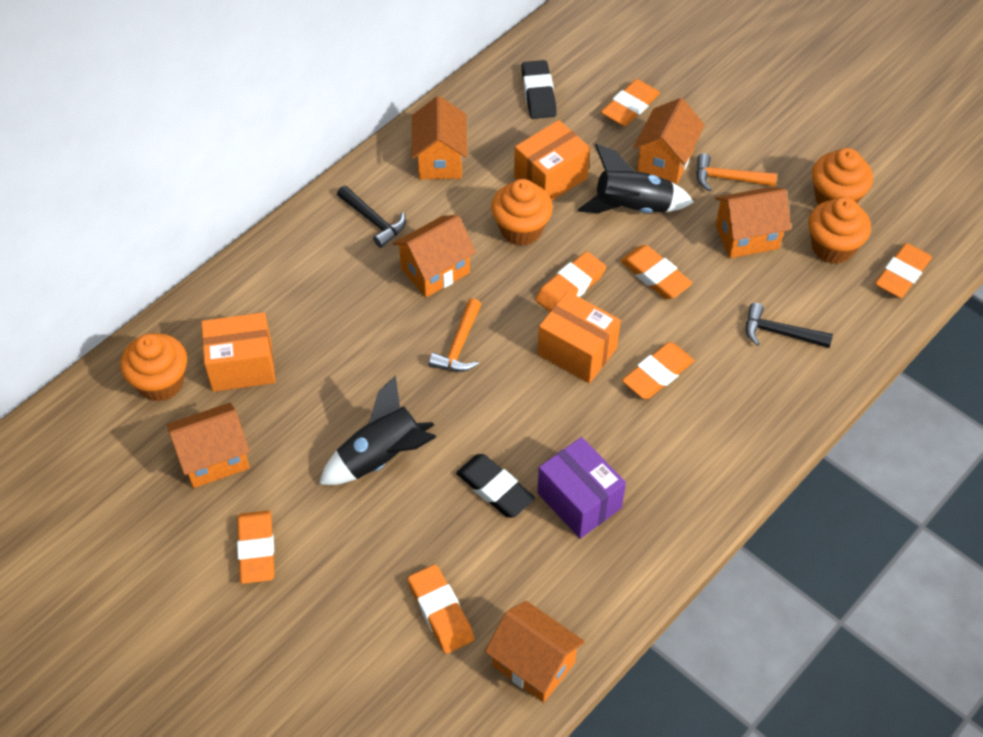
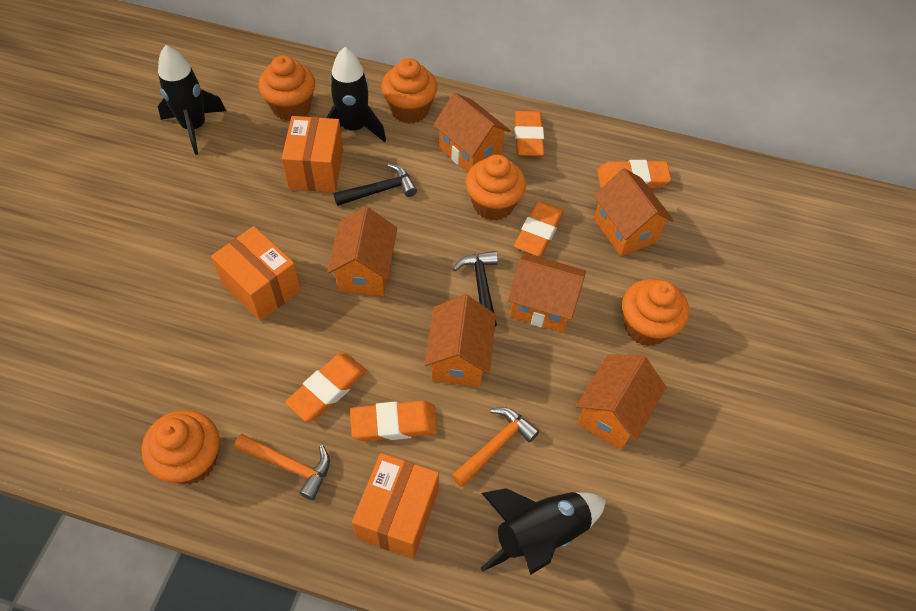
black eraser: [456,454,535,518] [521,60,557,119] = 2 -> none = 0
black rocket: [319,375,436,485] [578,144,694,213] = 2 -> [158,45,226,155] [326,47,386,142] [481,488,606,575] = 3
orange cupcake: [120,333,187,401] [491,179,553,246] [808,197,871,264] [812,148,873,205] = 4 -> [141,410,220,485] [258,55,315,121] [381,58,437,124] [465,155,526,221] [622,279,689,346] = 5
orange eraser: [237,511,275,584] [408,564,474,654] [535,251,606,312] [601,79,660,126] [620,245,693,299] [622,342,694,399] [875,243,932,298] = 7 -> [285,353,367,422] [350,401,438,441] [514,111,544,156] [514,201,564,257] [597,160,671,188] = 5
purple box: [537,437,626,539] = 1 -> none = 0

